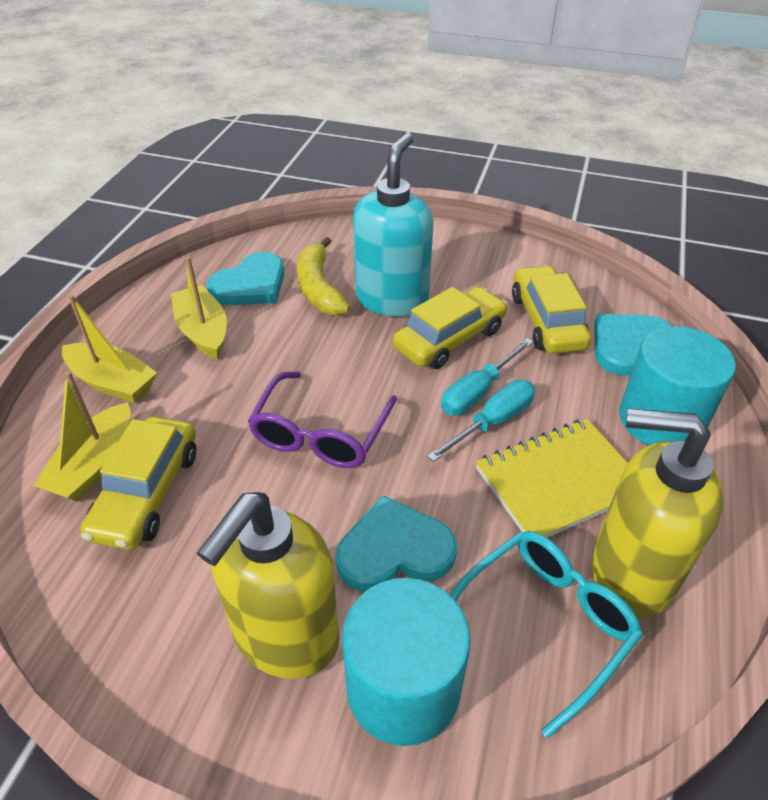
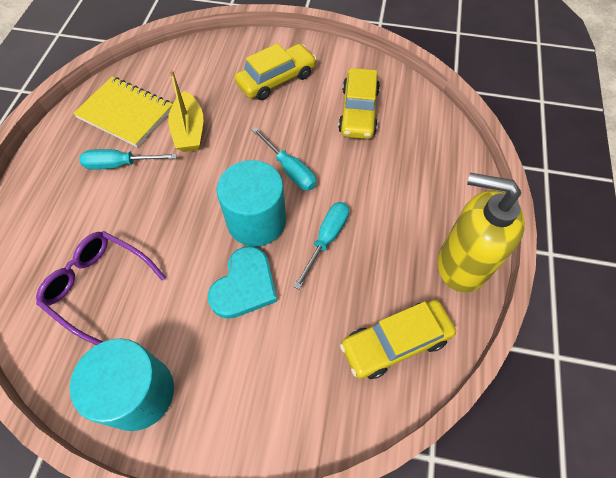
turquoise glasses: [450,531,643,738] = 1 -> none = 0
turquoise heart: [206,252,284,305] [336,496,457,592] [594,314,672,376] = 3 -> [208,246,277,319] = 1
turquoise screwdriver: [427,380,535,462] [441,338,533,415] = 2 -> [79,149,177,170] [252,127,316,190] [293,202,349,290] = 3
turquoise soap dispenser: [353,133,433,317] = 1 -> none = 0
yellow banana: [297,237,350,315] = 1 -> none = 0
yellow boat: [33,371,131,502] [62,295,157,403] [171,256,227,359] = 3 -> [168,70,203,152] = 1
yellow soap dispenser: [197,492,340,679] [591,408,724,617] = 2 -> [438,173,525,292] = 1

